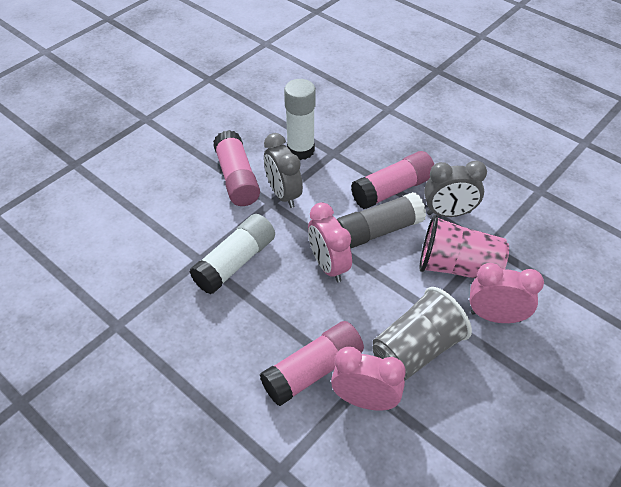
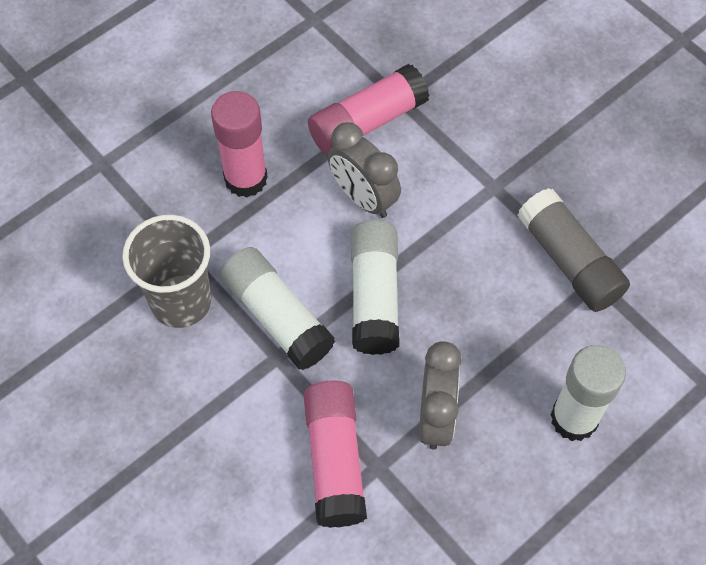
pink clock: [308,202,352,282] [331,347,406,411] [470,263,544,323] = 3 -> none = 0
pink cup: [419,215,509,279] = 1 -> none = 0
white glue stick: [189,214,275,294] [284,79,316,160] = 2 -> [220,247,335,370] [351,220,399,355] [550,345,626,441] = 3

